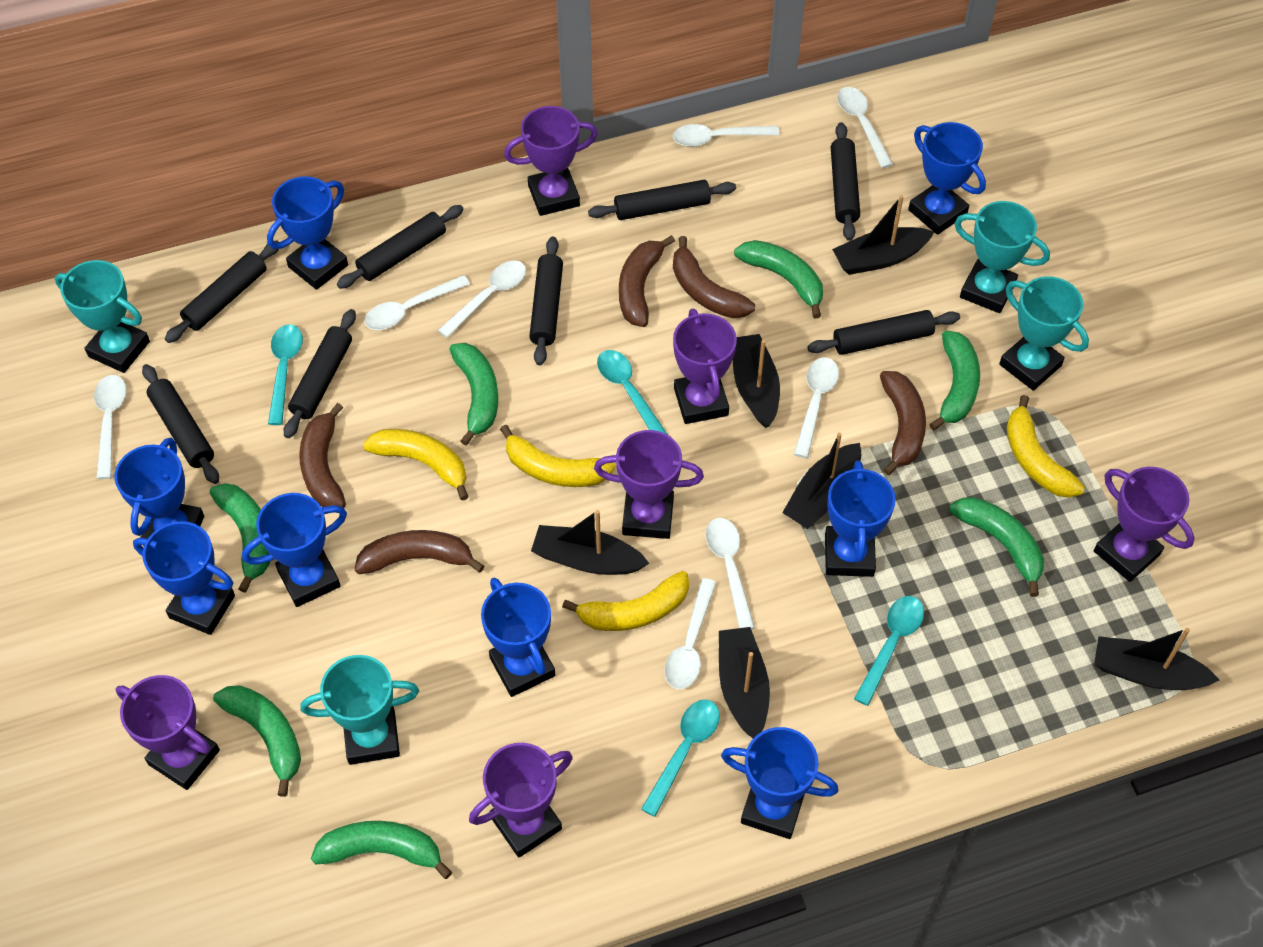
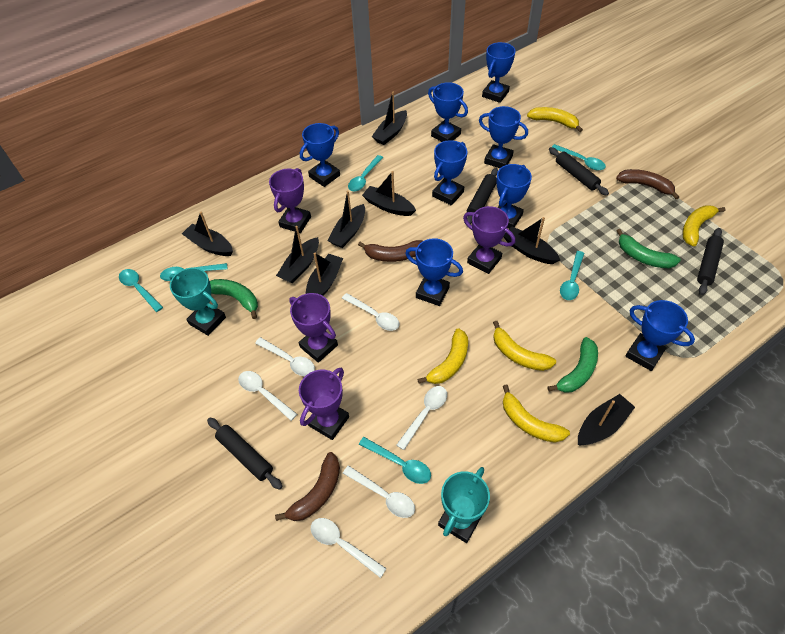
black boat: [531,510,649,575] [719,627,770,738] [733,334,780,428] [782,433,861,529] [832,195,934,275] [1094,628,1220,690] = 6 -> [182,212,233,256] [276,226,319,283] [306,253,343,296] [328,191,365,248] [362,171,416,216] [372,92,407,145] [504,217,560,264] [578,394,635,445] = 8
black rolling pin: [142,364,219,484] [165,240,279,343] [284,309,356,438] [337,205,464,289] [529,237,563,365] [588,180,736,220] [808,310,960,355] [831,122,860,241] = 8 -> [207,418,283,490] [467,168,498,224] [549,147,609,196] [697,228,724,295] = 4
brown banana: [299,403,346,508] [354,530,484,574] [619,235,675,327] [673,236,755,318] [880,371,926,476] = 5 -> [275,452,340,521] [358,240,423,262] [616,169,679,199] = 3
green banana: [210,483,270,593] [213,685,301,797] [311,821,452,879] [449,343,498,445] [734,240,823,318] [930,331,980,430] [949,497,1044,597] = 7 -> [210,279,258,319] [548,337,598,393] [617,229,681,268] = 3
purple trophy: [116,675,220,790] [469,743,573,858] [504,106,598,216] [594,430,704,539] [673,309,737,424] [1094,467,1194,582] = 6 -> [269,168,311,233] [289,293,338,363] [299,368,349,440] [463,206,515,274] = 4
turquoise spoon: [268,324,303,425] [597,350,668,435] [641,700,720,817] [854,596,924,706] = 4 -> [119,269,163,312] [160,263,228,281] [348,155,383,192] [359,437,431,484] [552,144,606,170] [560,251,584,300] = 6
turquoise trophy: [55,260,150,373] [300,655,419,765] [954,201,1050,313] [999,276,1089,391] = 4 -> [169,268,226,336] [438,467,490,543] = 2
white spoon: [94,375,126,479] [364,275,470,330] [438,261,526,338] [664,578,717,689] [673,124,780,147] [706,518,755,629] [794,357,839,458] [837,87,893,168] = 8 -> [238,371,297,421] [255,337,315,376] [311,518,387,578] [342,293,400,331] [343,465,415,518] [396,386,447,450] = 6
yellow banana: [363,429,469,501] [500,425,615,487] [562,571,689,631] [1007,395,1085,498] = 4 -> [417,328,468,384] [493,321,556,371] [503,385,570,443] [527,107,583,132] [682,205,725,247] = 5

